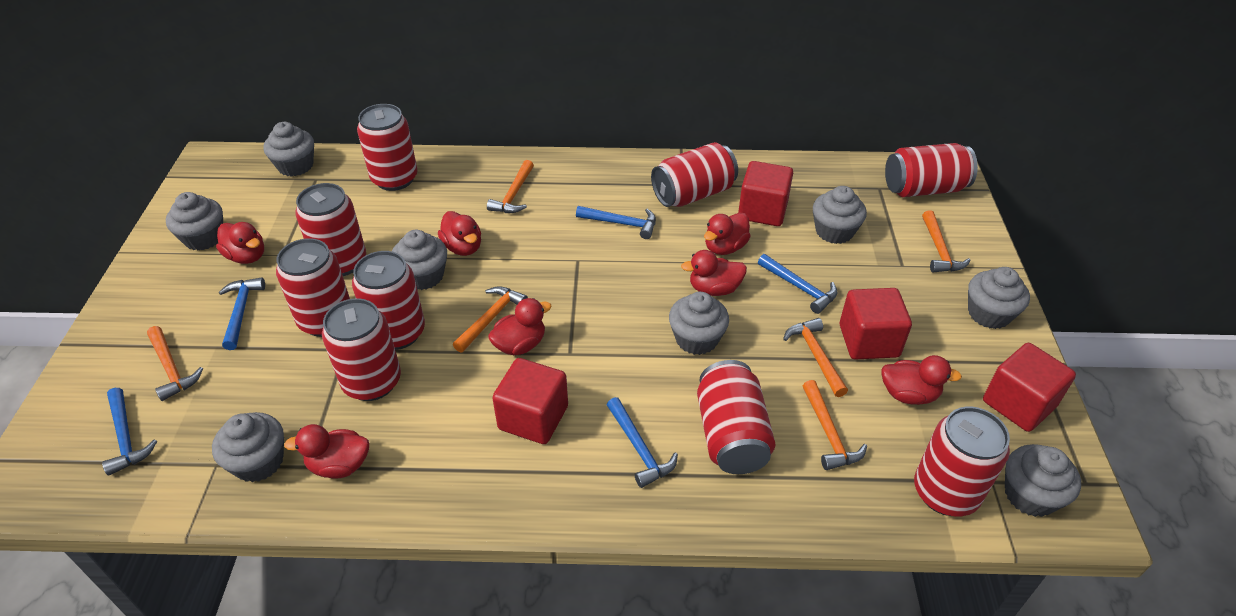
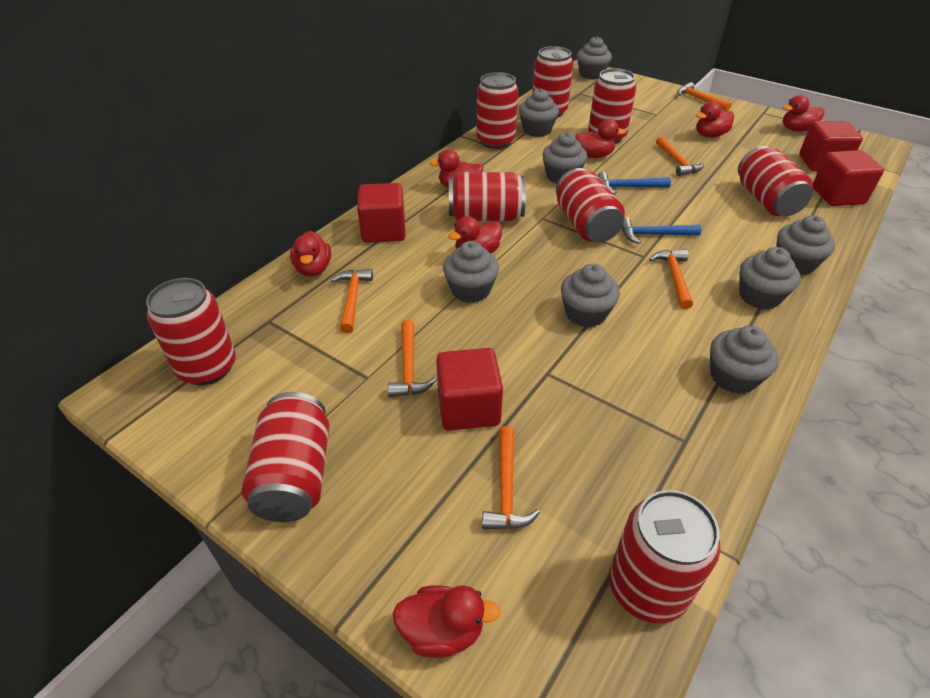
blue hammer: [102,388,157,475] [219,277,265,350] [576,206,656,239] [607,397,678,488] [758,254,837,314] = 5 -> [598,172,671,194] [622,217,701,244] = 2

